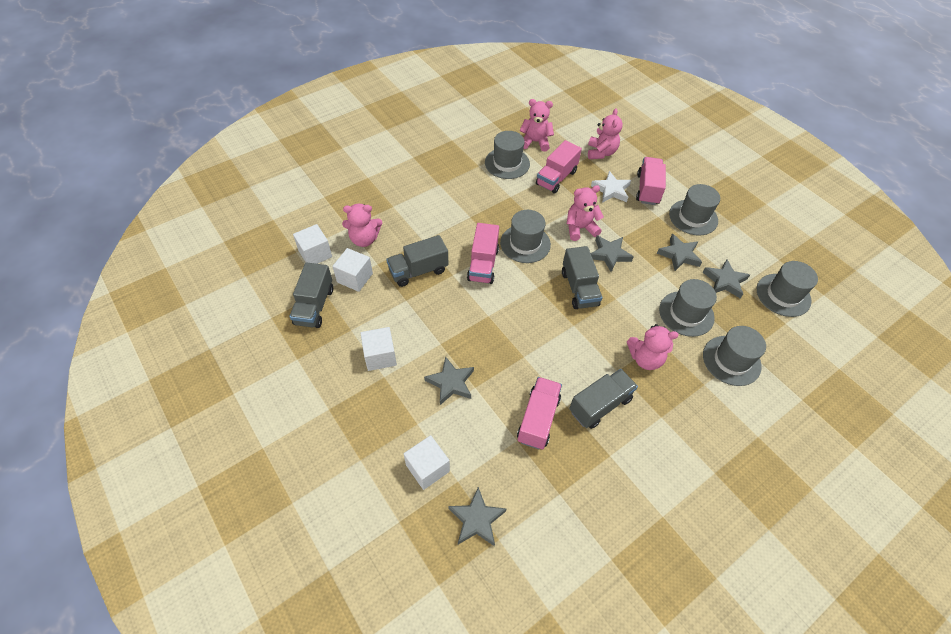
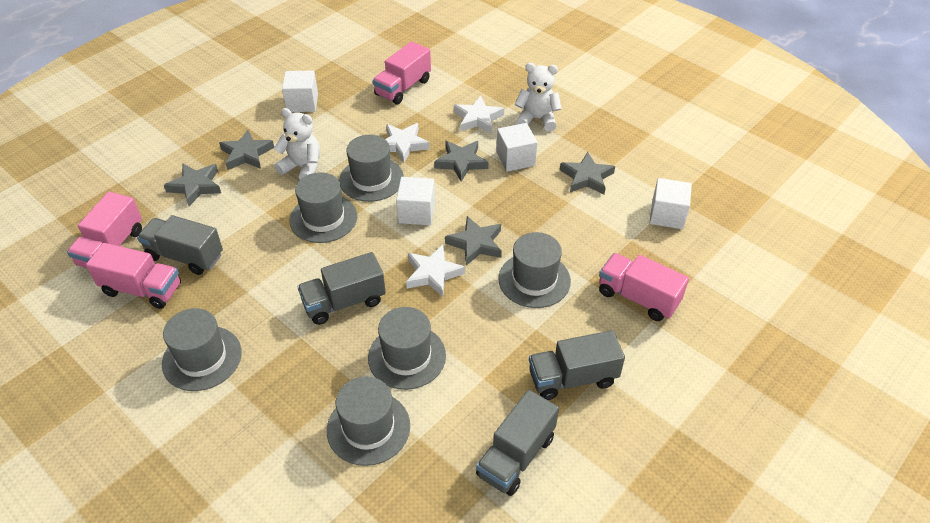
pink teddy bear: [342,204,382,247] [520,99,554,152] [567,185,604,241] [588,108,623,159] [627,324,679,370] = 5 -> none = 0
white star: [591,171,631,203] = 1 -> [385,123,430,163] [406,245,465,297] [454,95,504,134] = 3
white teddy bear: none = 0 -> [274,108,320,180] [515,63,562,132] = 2

